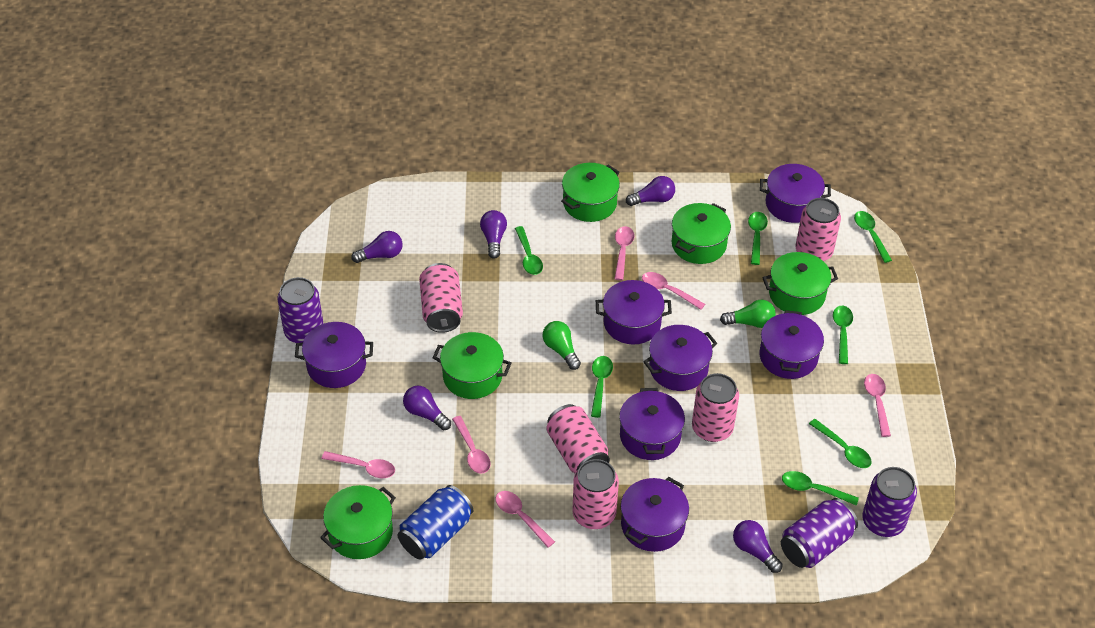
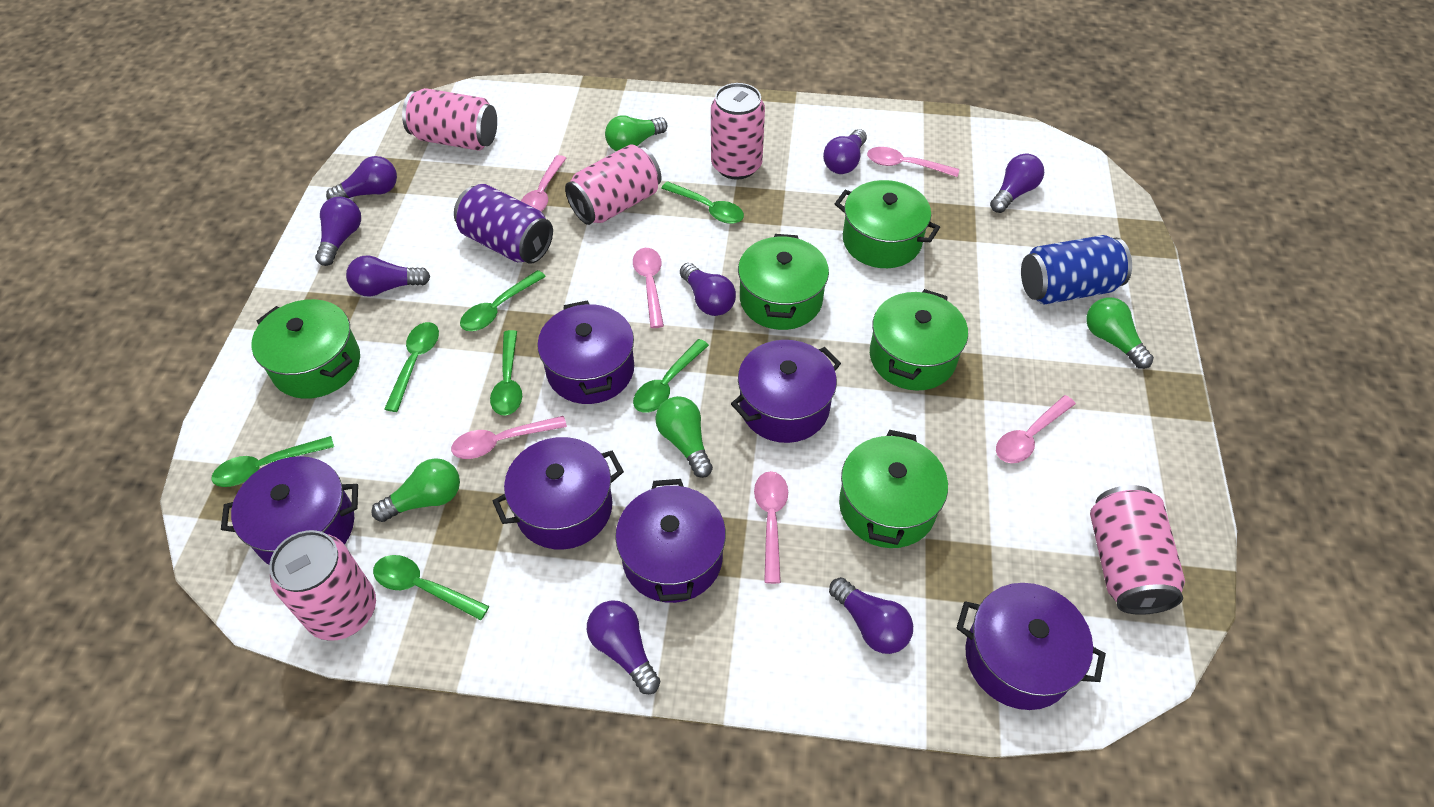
green light bulb: [542,321,581,370] [720,300,775,328] = 2 -> [371,458,460,522] [605,115,667,151] [655,396,713,478] [1086,297,1154,369] = 4
purple can: [277,277,324,343] [781,498,858,568] [862,467,917,537] = 3 -> [454,184,553,264] = 1
purple light bulb: [351,231,403,263] [403,386,451,430] [480,210,507,259] [626,176,675,206] [733,520,783,573] = 5 -> [315,197,361,266] [326,156,397,200] [346,256,430,297] [587,600,660,694] [680,263,736,316] [823,129,867,174] [829,577,913,654] [990,154,1044,213] = 8
purple pot: [295,322,373,388] [596,280,672,345] [619,388,685,460] [621,477,689,552] [643,325,717,391] [759,310,824,379] [760,164,831,223] = 7 -> [221,456,358,564] [493,437,624,550] [537,300,634,404] [615,479,726,603] [731,340,841,443] [956,583,1106,710] = 6

